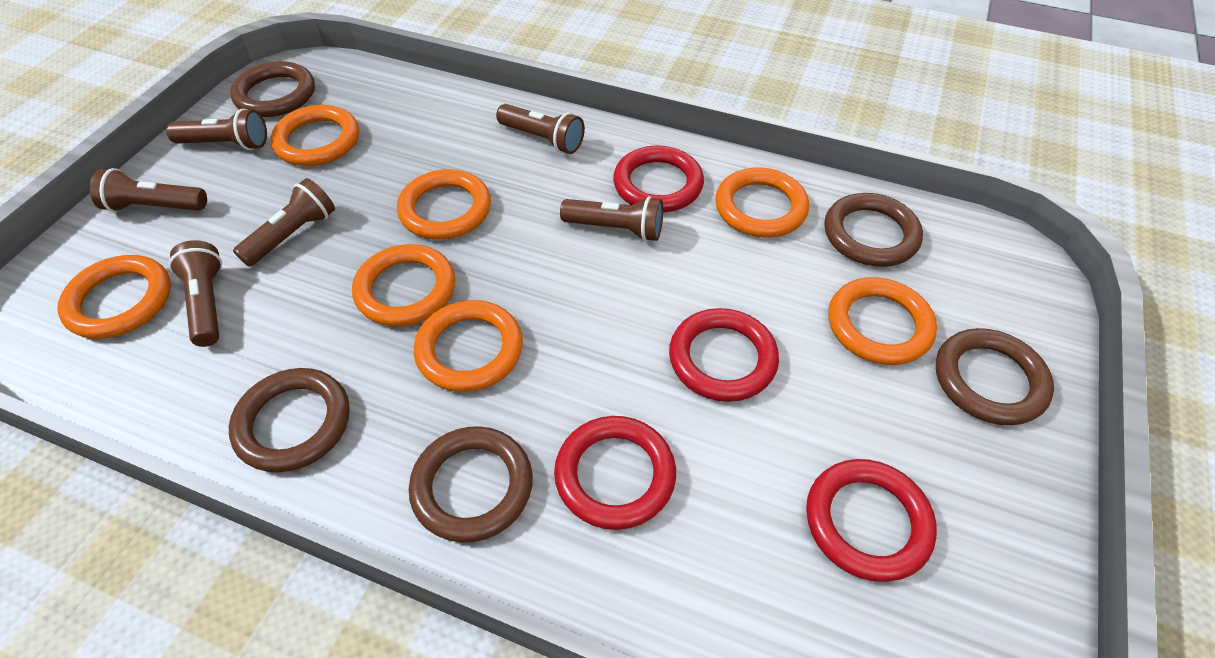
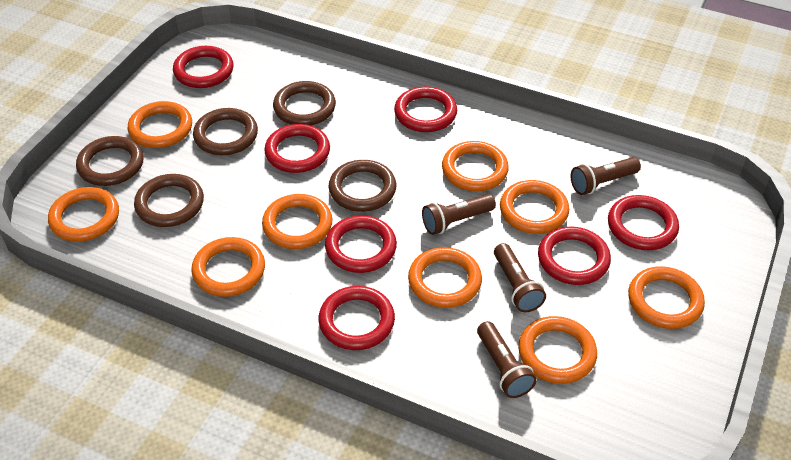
brown flashlight: [90,168,207,212] [166,108,267,150] [169,240,222,347] [233,178,335,267] [496,104,585,154] [560,196,663,241] = 6 -> [422,194,496,235] [477,321,537,398] [494,243,546,312] [571,157,641,195] = 4
orange ring: [58,255,171,339] [270,105,359,166] [352,244,455,326] [397,169,491,240] [414,300,523,392] [715,167,809,238] [828,277,937,365] = 7 -> [48,187,119,242] [128,101,192,148] [191,237,265,297] [262,194,332,249] [408,247,482,308] [442,141,509,191] [500,180,569,234] [518,316,597,384] [628,266,705,329] = 9
red ring: [554,416,676,530] [613,146,704,212] [669,308,779,402] [806,459,937,582] = 4 -> [173,46,233,88] [264,124,330,173] [318,286,395,350] [325,216,397,273] [394,86,457,132] [538,227,611,285] [608,195,679,250] = 7

